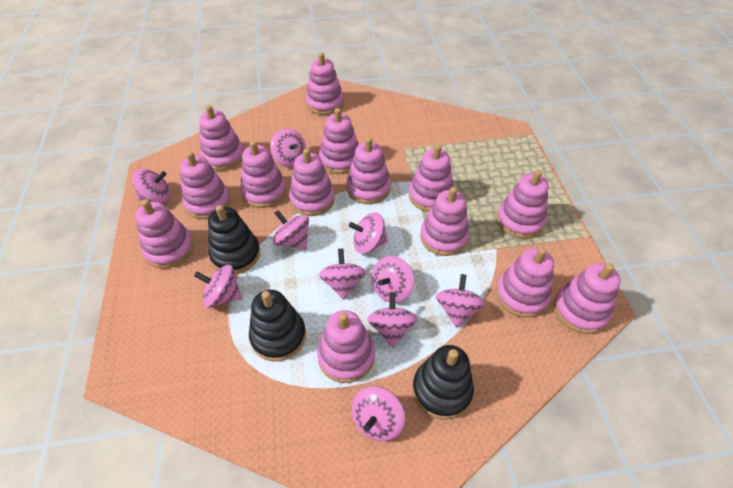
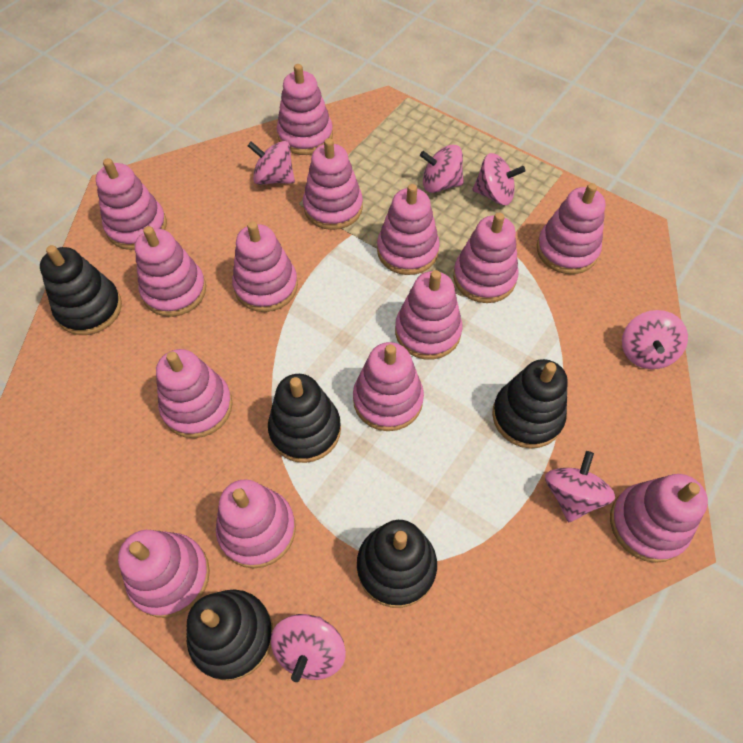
black stacking toy: [208,205,260,274] [249,290,306,361] [413,345,474,420] = 3 -> [40,245,122,335] [187,590,273,681] [268,374,341,463] [357,520,437,608] [492,359,568,449] = 5
pink spinning top: [132,169,171,203] [194,265,242,308] [270,129,306,167] [273,210,309,249] [319,248,366,300] [349,212,388,254] [352,386,405,441] [367,292,418,347] [372,256,414,303] [436,274,485,327] = 10 -> [248,141,295,185] [271,614,346,682] [420,145,464,193] [473,153,525,205] [545,451,615,522] [622,310,688,369] = 6

